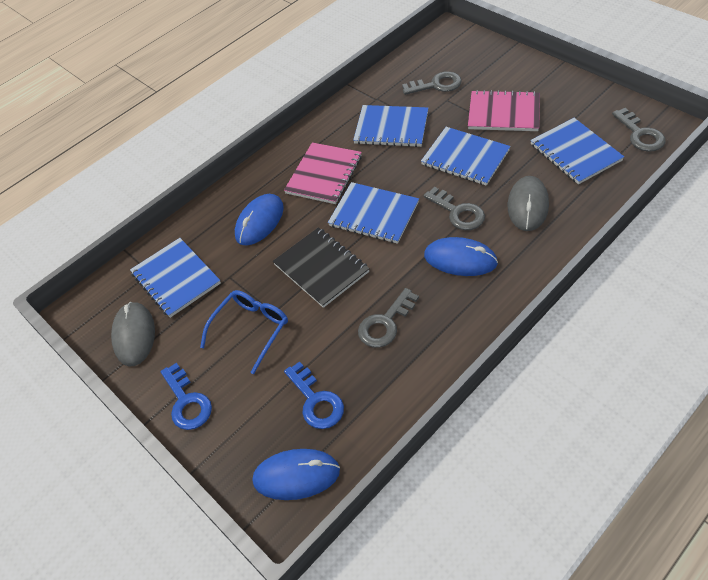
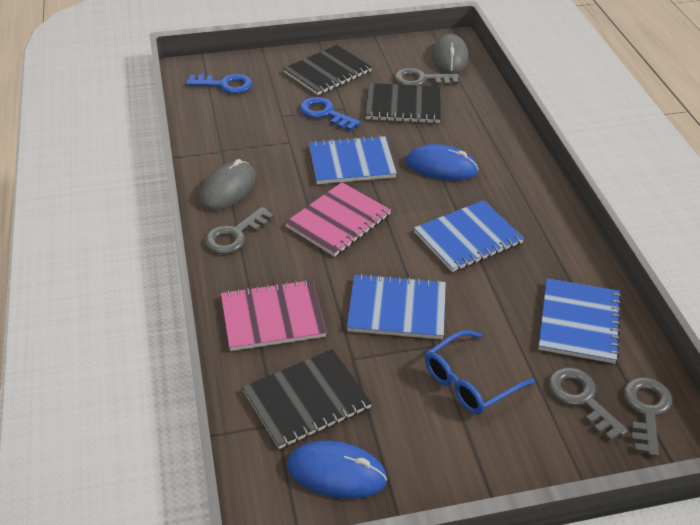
black notebook: [273,227,370,308] = 1 -> [242,349,372,449] [283,45,372,95] [365,83,441,123] = 3
blue mouse: [235,194,284,245] [252,449,340,500] [424,237,498,276] = 3 -> [287,441,387,499] [406,144,479,181] = 2
blue notebook: [130,238,221,318] [328,182,419,244] [353,105,428,147] [421,127,511,186] [530,118,624,184] = 5 -> [309,135,397,184] [347,274,446,339] [414,200,524,272] [539,279,621,364] = 4

